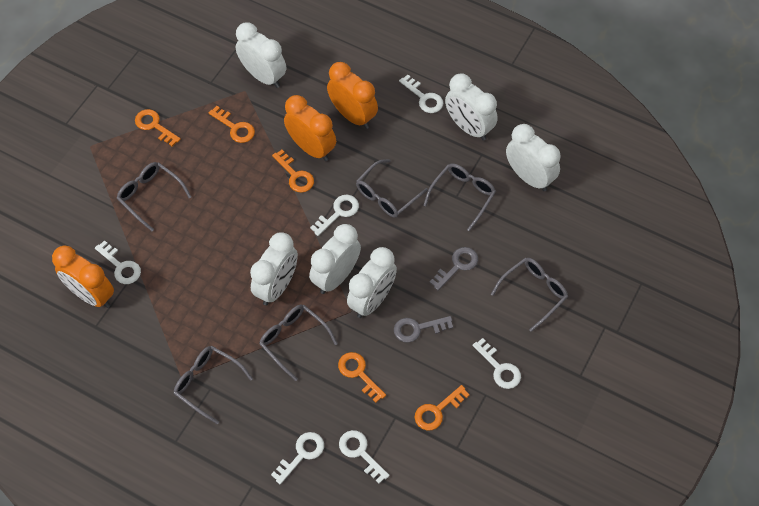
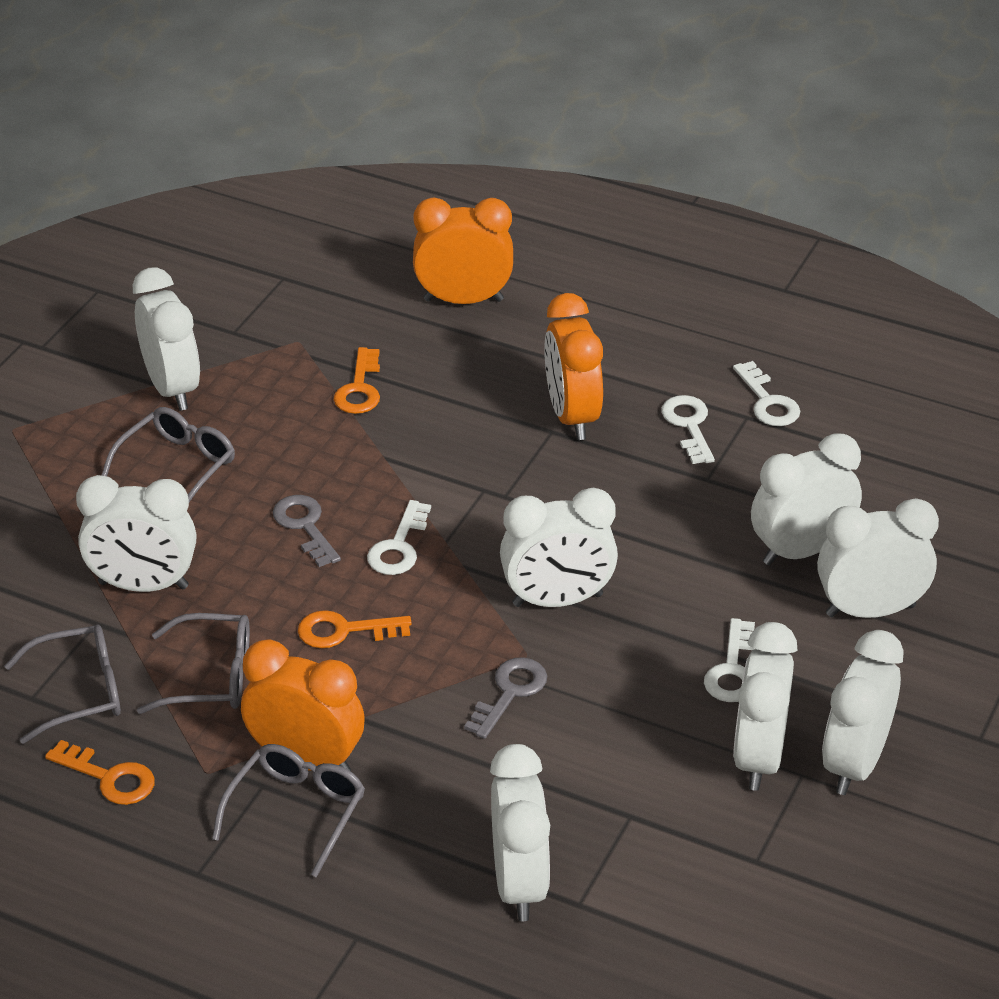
grey glasses: [117,162,192,231] [174,346,253,424] [259,305,338,381] [356,159,428,218] [423,164,496,231] [491,258,568,332] = 6 -> [4,625,121,744] [101,407,235,502] [137,613,250,714] [212,744,365,878] = 4
orange key: [135,109,181,146] [209,106,255,143] [272,150,314,193] [338,352,386,403] [415,385,469,430] = 5 -> [45,740,155,805] [298,610,412,648] [334,347,380,414] = 3
white clock: [236,22,286,88] [250,232,298,305] [309,224,361,294] [347,247,397,318] [445,73,498,141] [506,124,561,191] = 6 -> [76,475,196,592] [133,267,200,411] [490,744,550,921] [500,488,618,607] [733,622,797,791] [751,433,862,566] [817,498,939,618] [822,630,904,795] = 8
white key: [95,240,141,284] [271,432,324,484] [310,195,359,236] [339,430,390,484] [399,75,443,113] [472,338,521,389] = 6 -> [367,500,431,575] [661,395,715,464] [704,618,755,702] [733,361,800,426] = 4

